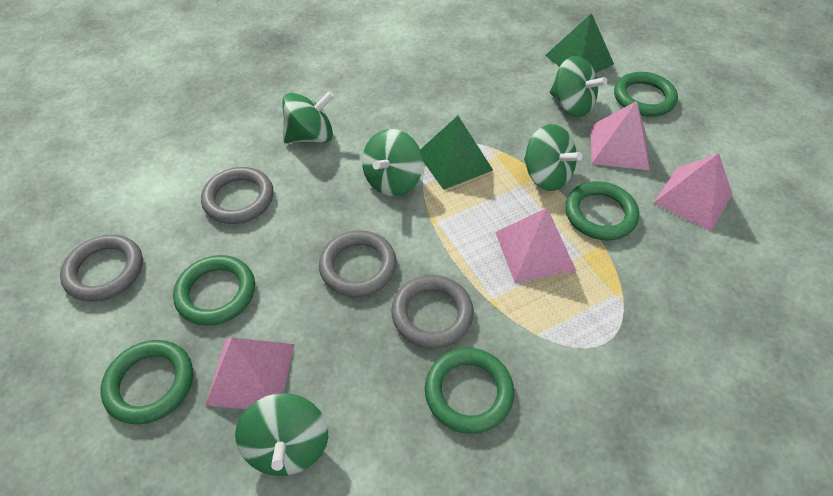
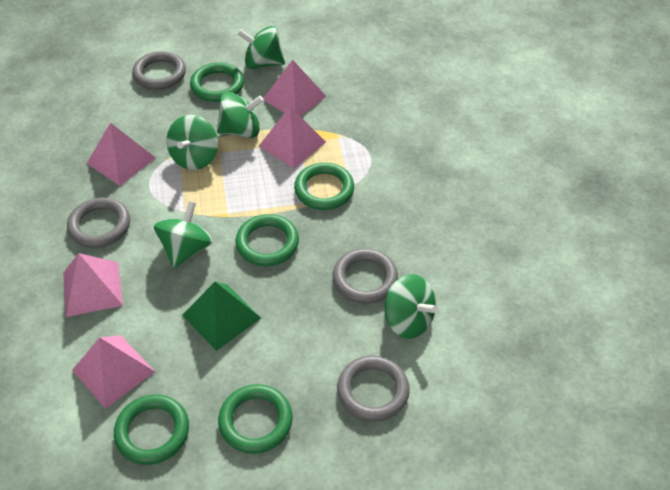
green pyramid: [420,116,493,190] [545,13,614,73] = 2 -> [182,282,261,351] = 1
pink pyramid: [205,338,295,409] [495,208,576,283] [591,101,649,170] [654,153,732,231] = 4 -> [63,253,123,317] [72,335,155,409] [87,123,156,186] [259,106,326,168] [263,60,327,116] = 5

